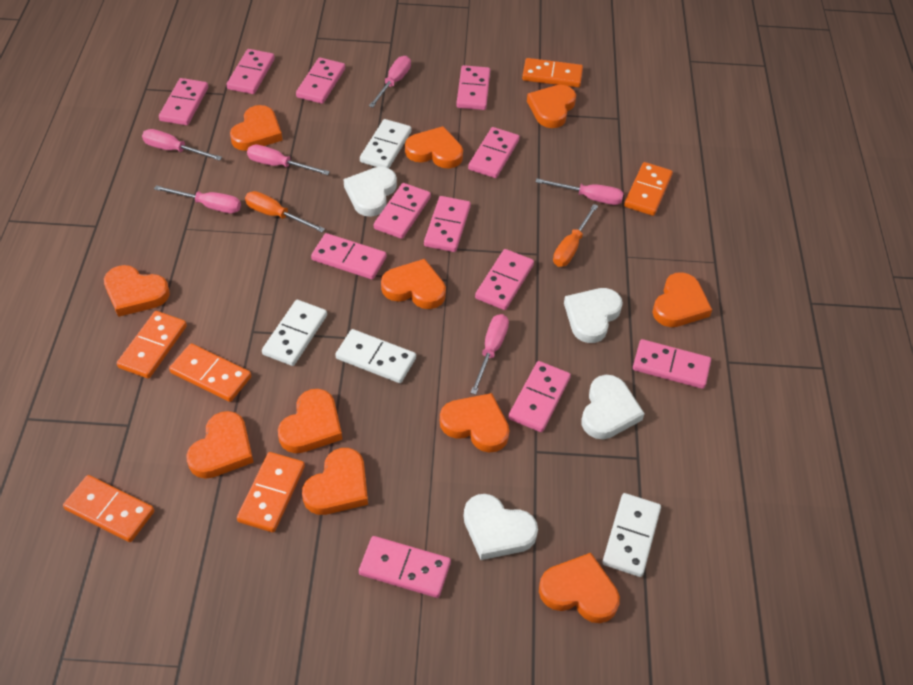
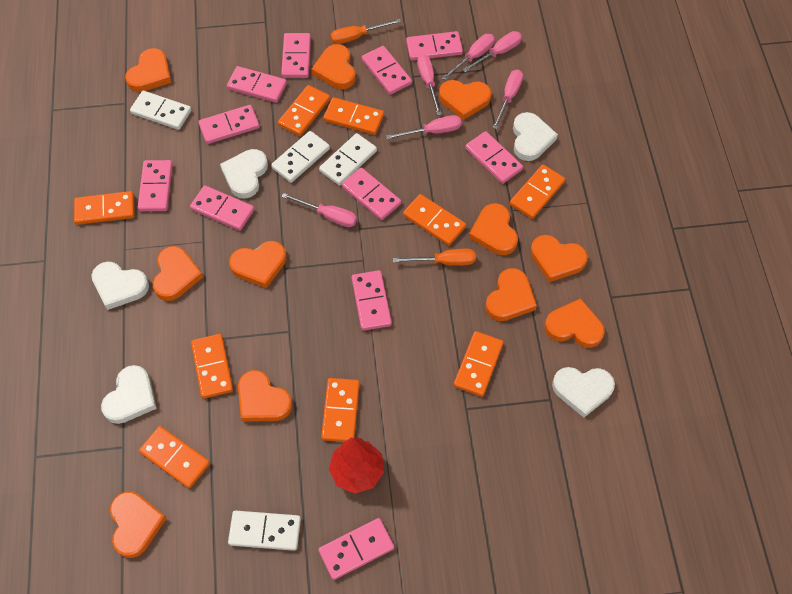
orange domino: [63,475,154,542] [117,311,187,379] [169,343,251,402] [237,452,305,532] [522,58,583,87] [624,162,673,216] = 6 -> [74,191,135,225] [139,426,210,488] [191,334,233,399] [278,85,330,136] [321,378,360,442] [323,97,384,135] [403,194,466,246] [454,331,503,397] [510,165,565,219] = 9
pink domino: [159,78,208,125] [227,49,275,94] [296,58,345,104] [311,233,386,279] [359,536,451,598] [374,183,431,239] [424,196,471,252] [456,65,490,110] [468,127,519,178] [475,249,534,310] [508,361,571,432] [633,339,711,389] = 12 -> [138,160,173,211] [190,185,254,231] [198,105,260,144] [227,66,287,103] [281,33,311,78] [318,518,394,580] [341,168,401,220] [351,270,392,331] [362,46,412,95] [406,31,463,61] [465,131,523,184] = 11
red tree: none = 0 -> [329,438,384,494] = 1
white heart: [344,167,397,217] [464,494,538,560] [564,288,623,343] [582,375,645,439] = 4 -> [91,261,149,310] [101,365,157,424] [220,149,268,199] [513,112,558,161] [552,367,615,418] = 5

